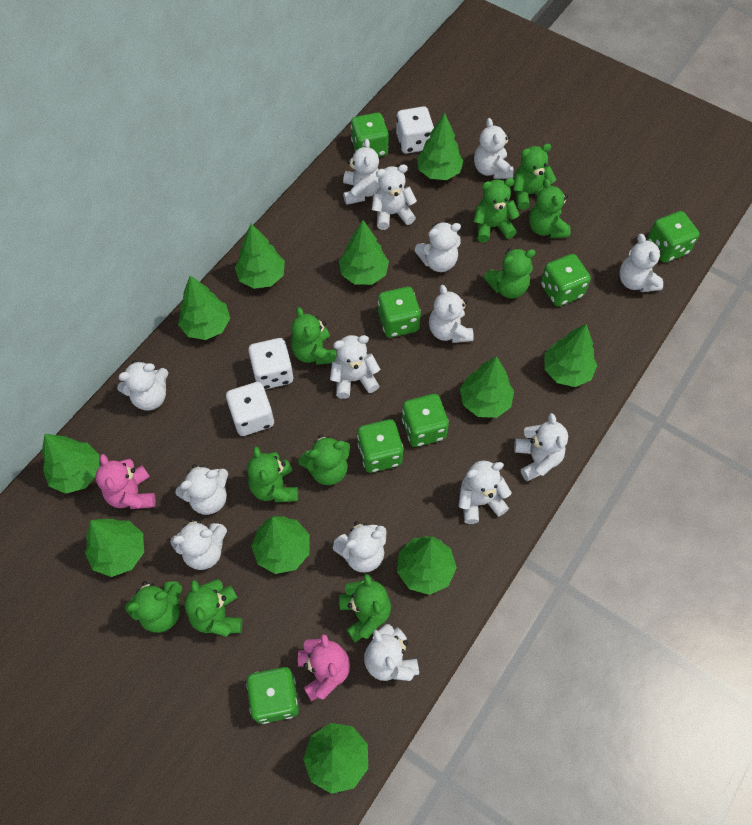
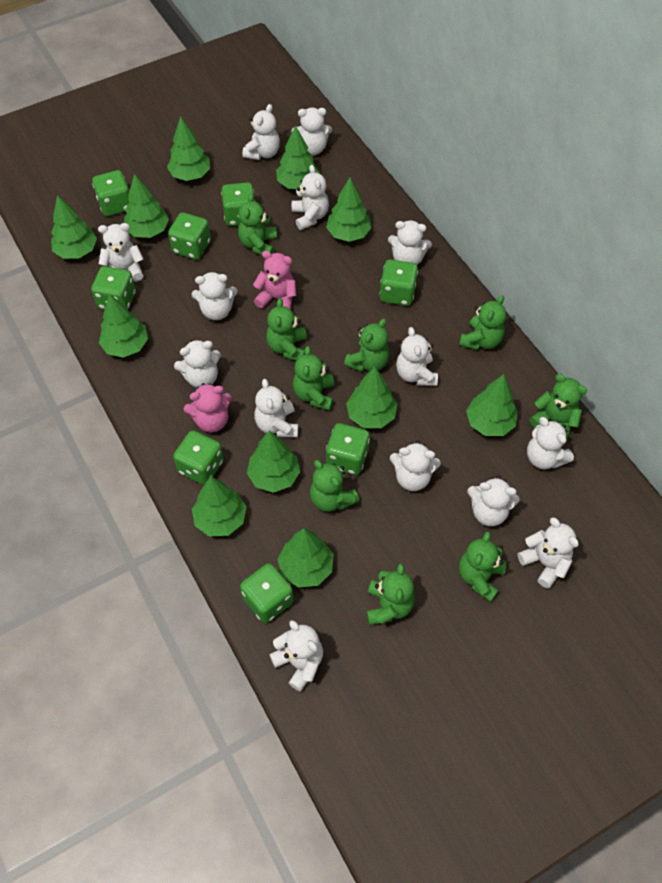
green dice: [246,667,299,724] [351,113,389,157] [357,419,404,473] [378,287,421,338] [402,394,449,447] [541,254,591,306] [647,211,699,263] = 7 -> [91,266,136,310] [92,170,129,216] [168,212,211,260] [173,430,224,485] [221,182,255,226] [240,563,294,623] [326,423,370,475] [380,259,418,306] = 8
green teddy bear: [125,581,183,633] [184,579,242,637] [247,447,298,502] [291,307,337,365] [298,435,350,485] [339,574,391,642] [473,178,520,242] [484,248,536,299] [513,144,557,210] [529,179,571,238] = 10 -> [238,193,277,255] [266,298,307,361] [293,346,334,411] [310,460,359,512] [344,319,390,372] [366,563,415,625] [459,295,506,350] [459,531,506,602] [530,374,587,440] = 9
white dice: [226,382,274,436] [248,338,294,390] [396,106,434,153] = 3 -> none = 0

